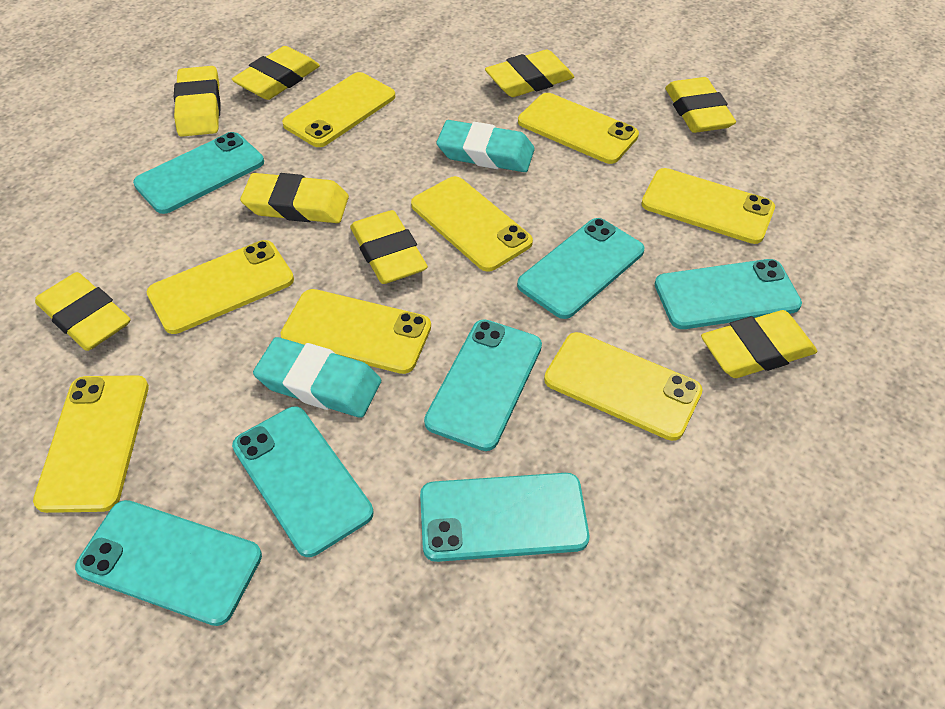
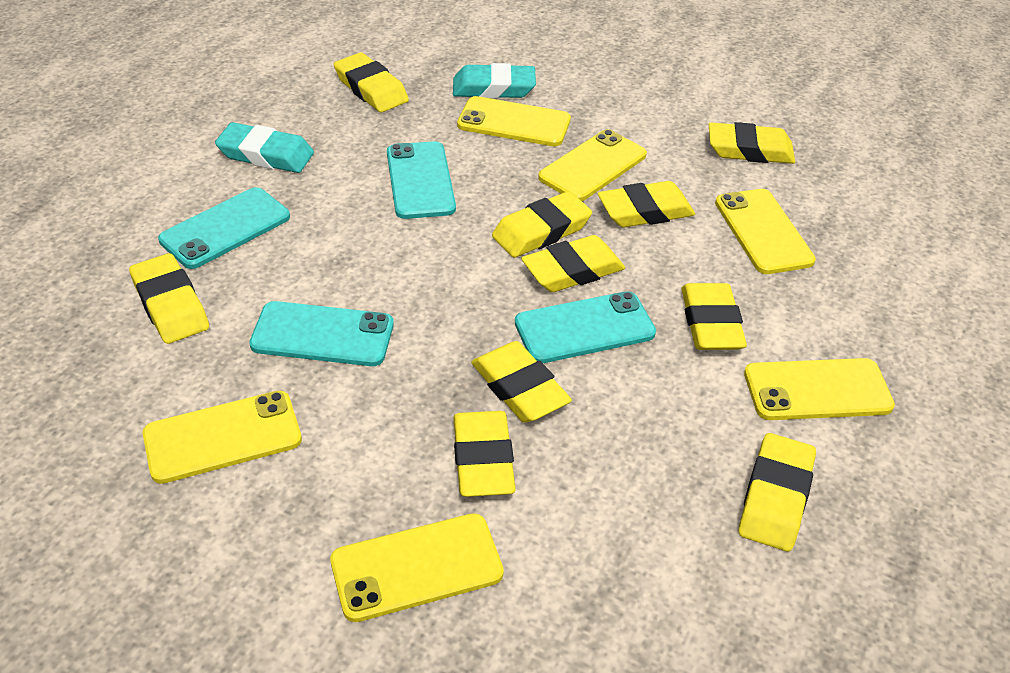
turquoise phone: [75,500,262,626] [133,132,264,214] [232,407,373,557] [420,473,589,562] [424,319,542,451] [517,218,644,319] [655,259,802,329] = 7 -> [158,187,290,269] [249,301,394,366] [387,141,456,219] [515,291,656,363] = 4
yellow eraser: [35,272,131,351] [174,66,221,137] [232,46,320,100] [240,173,349,223] [350,210,428,284] [485,50,574,97] [665,77,736,133] [701,310,817,378] = 8 -> [129,253,209,344] [334,52,409,112] [454,411,516,497] [471,341,572,423] [492,191,592,258] [521,235,625,292] [598,181,695,228] [681,283,747,350] [709,122,795,164] [739,433,816,552] = 10
yellow phone: [33,375,149,513] [146,240,294,334] [280,289,431,374] [282,72,395,147] [411,176,533,272] [518,93,639,164] [544,332,703,441] [641,168,775,244] = 8 -> [143,391,302,484] [330,513,504,622] [457,96,571,146] [538,129,647,201] [715,189,816,274] [744,358,895,420] = 6

